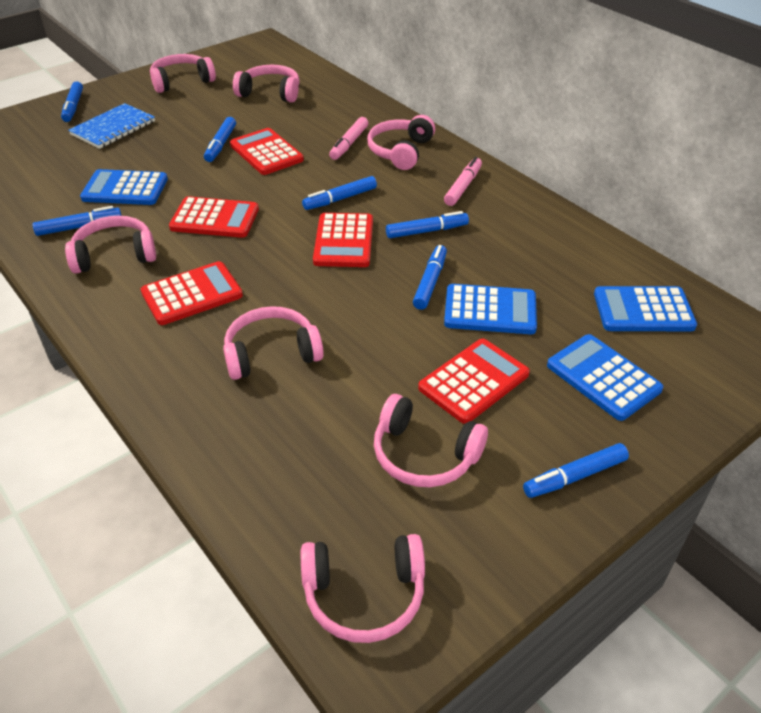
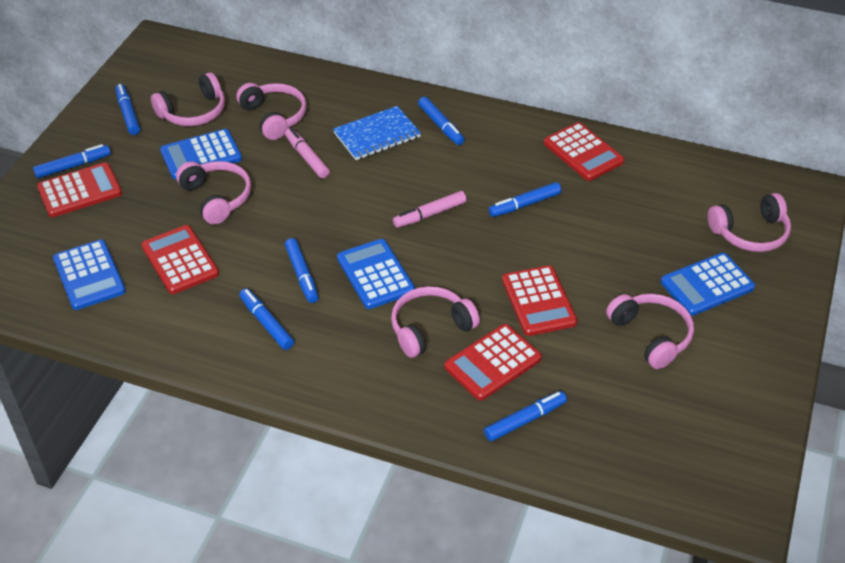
pink headphones: [65,216,156,274] [150,54,216,93] [223,306,324,380] [233,65,300,103] [301,534,425,643] [367,115,435,170] [374,394,488,487] = 7 -> [151,72,225,126] [176,161,251,225] [236,83,307,140] [391,286,480,358] [606,294,694,369] [708,193,791,252] = 6

